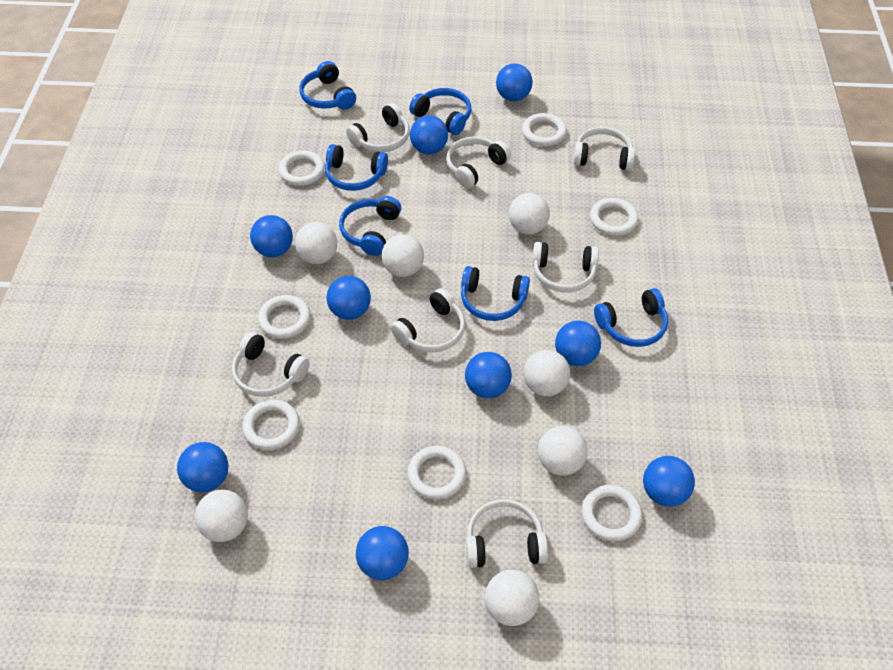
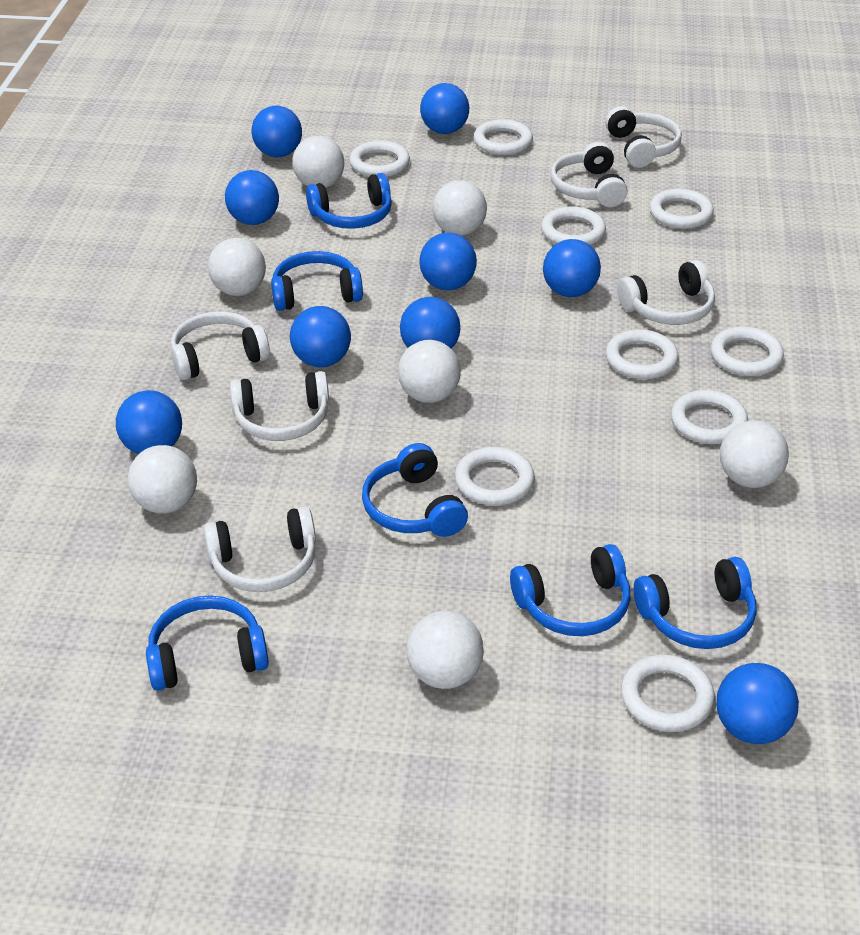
white headphones: [232,332,310,397] [346,103,410,152] [391,288,465,352] [446,136,511,188] [466,499,548,568] [532,242,599,293] [573,127,635,171] = 7 -> [171,312,270,380] [203,506,316,592] [230,371,329,441] [551,142,627,207] [605,106,682,168] [617,260,715,325] = 6
white ring: [242,400,300,450] [258,295,311,339] [279,150,325,186] [407,446,466,500] [522,113,567,146] [582,485,642,541] [590,198,639,236] = 7 -> [349,141,410,177] [455,447,535,506] [474,119,533,155] [541,206,606,245] [606,329,679,379] [621,654,715,732] [649,189,714,229] [671,390,748,444] [710,326,784,376] = 9

